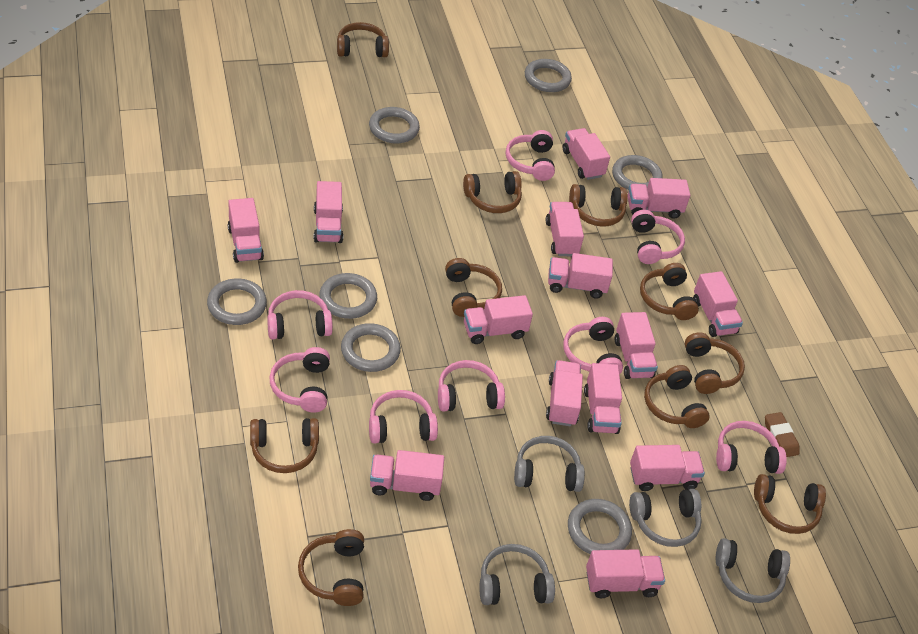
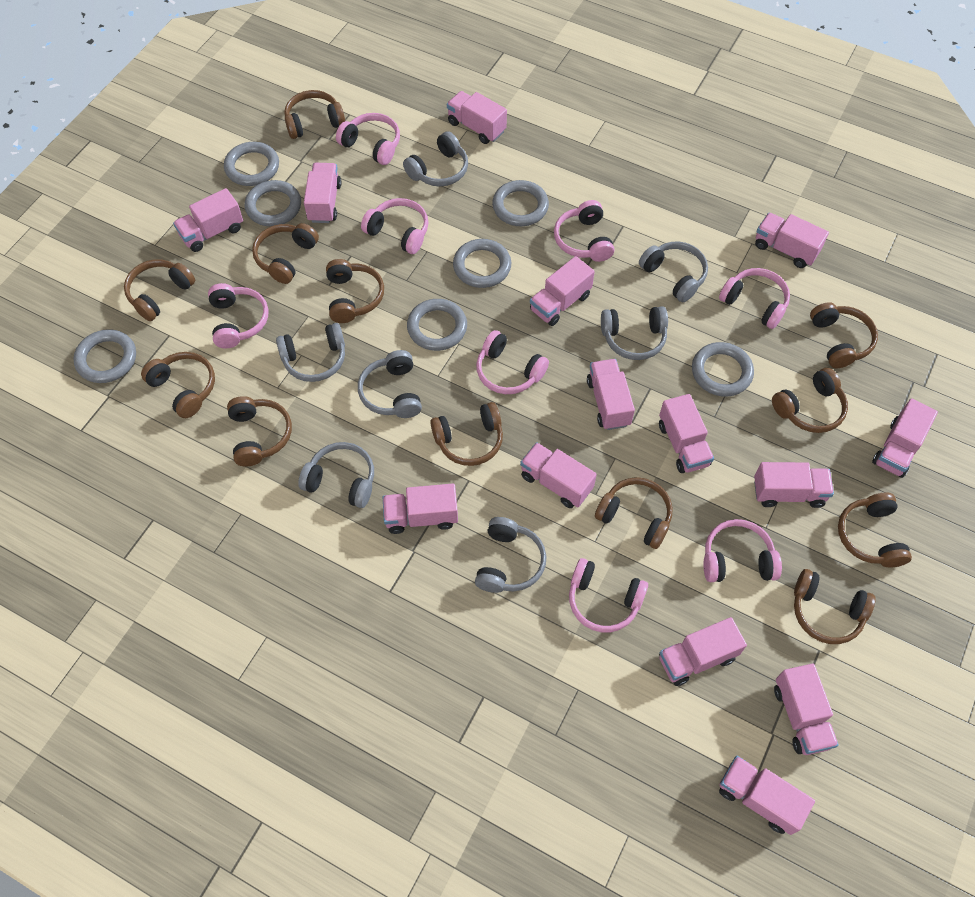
brown eraser: [765,412,800,457] = 1 -> none = 0
brown headphones: [250,418,319,473] [298,529,364,606] [337,22,389,57] [445,258,502,317] [463,171,522,213] [569,184,628,227] [640,263,699,320] [644,365,710,428] [685,332,745,394] [754,474,826,534] = 10 -> [124,259,195,321] [141,352,215,418] [227,396,292,467] [252,223,319,284] [284,90,345,139] [326,259,384,323] [430,402,503,466] [595,477,673,549] [772,368,848,433] [794,569,876,644] [810,302,878,368] [838,493,912,567] = 12
grey headphones: [479,544,555,605] [514,436,585,492] [629,489,702,547] [716,538,790,603] = 4 -> [276,323,345,382] [298,442,374,508] [358,350,422,418] [403,131,468,186] [475,517,547,593] [601,306,668,360] [639,242,708,302] = 7

